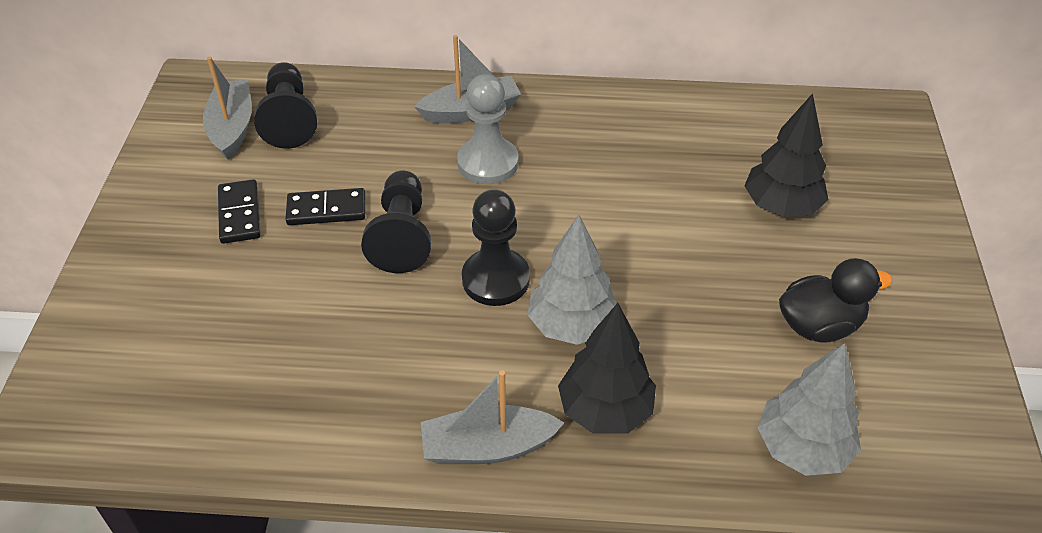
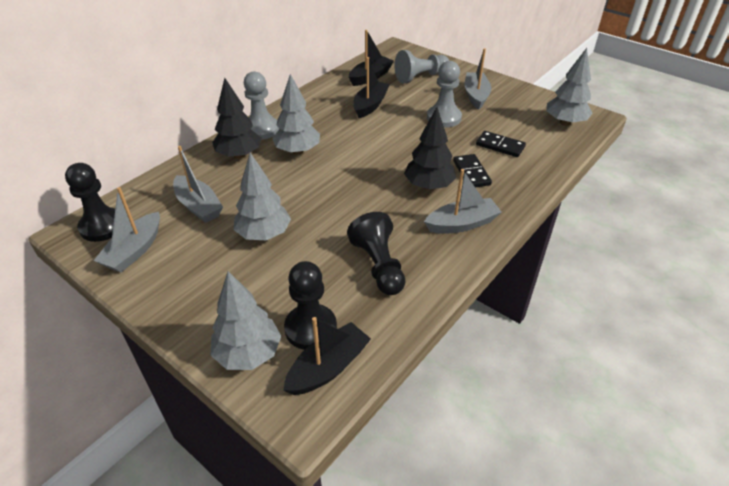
black boat: none = 0 -> [283,317,371,395] [349,30,394,86] [353,57,390,118] = 3
black duck: [779,258,893,343] = 1 -> none = 0
grey boat: [203,57,252,160] [414,35,521,123] [421,370,564,464] = 3 -> [94,187,160,272] [173,146,223,223] [424,169,501,234] [465,48,491,110] = 4
grey pawn: [457,74,518,184] = 1 -> [244,72,280,140] [394,50,449,83] [427,61,462,127] = 3
grey tree: [528,215,617,345] [757,343,861,476] = 2 -> [210,271,281,370] [233,153,291,240] [272,74,320,155] [546,48,593,126] = 4

